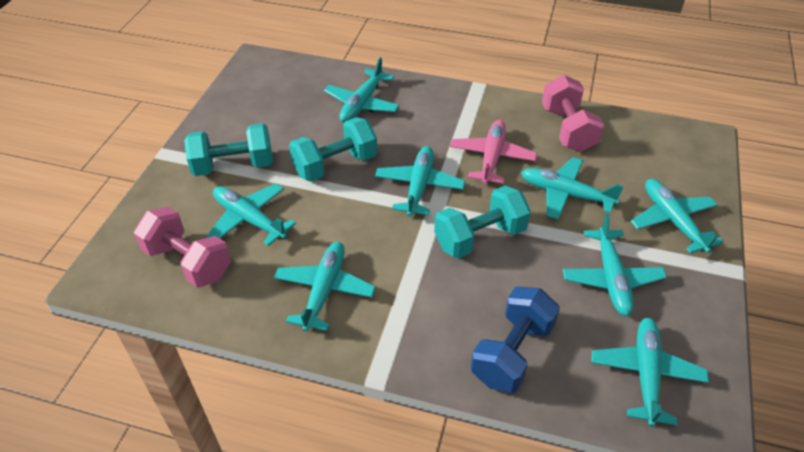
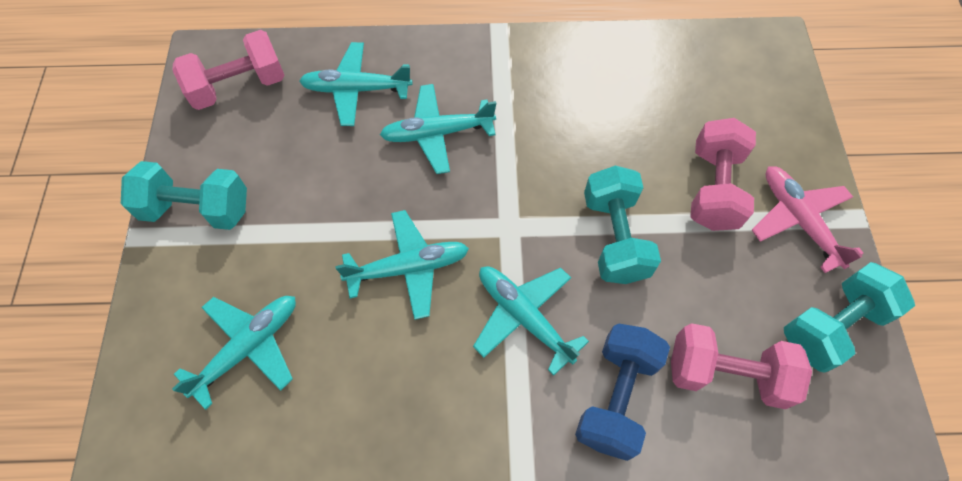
pink dumbbell: [134,207,231,288] [542,75,604,152] = 2 -> [173,30,285,110] [671,323,812,409] [690,118,756,231] = 3
turquoise plane: [206,183,296,246] [274,242,376,332] [324,57,400,123] [375,146,465,217] [521,157,624,219] [563,214,667,316] [591,318,709,427] [631,179,723,253] = 8 -> [172,296,296,410] [299,42,413,126] [335,210,469,320] [380,84,496,174] [473,267,589,376] = 5

